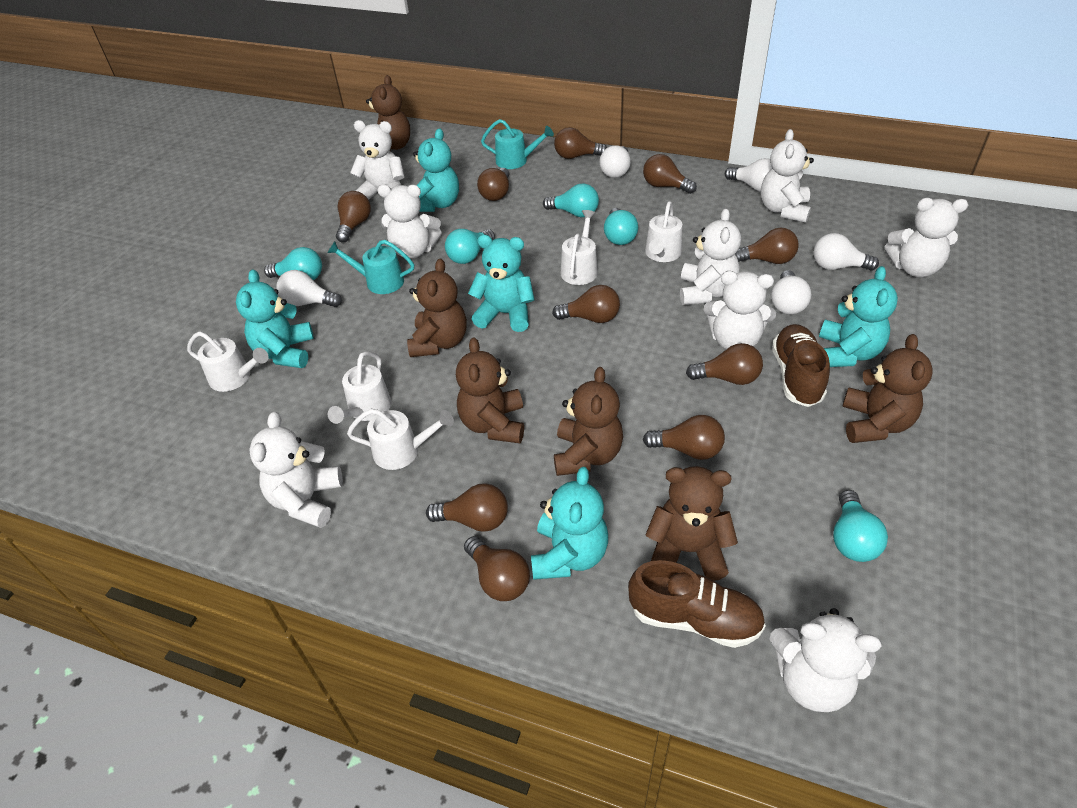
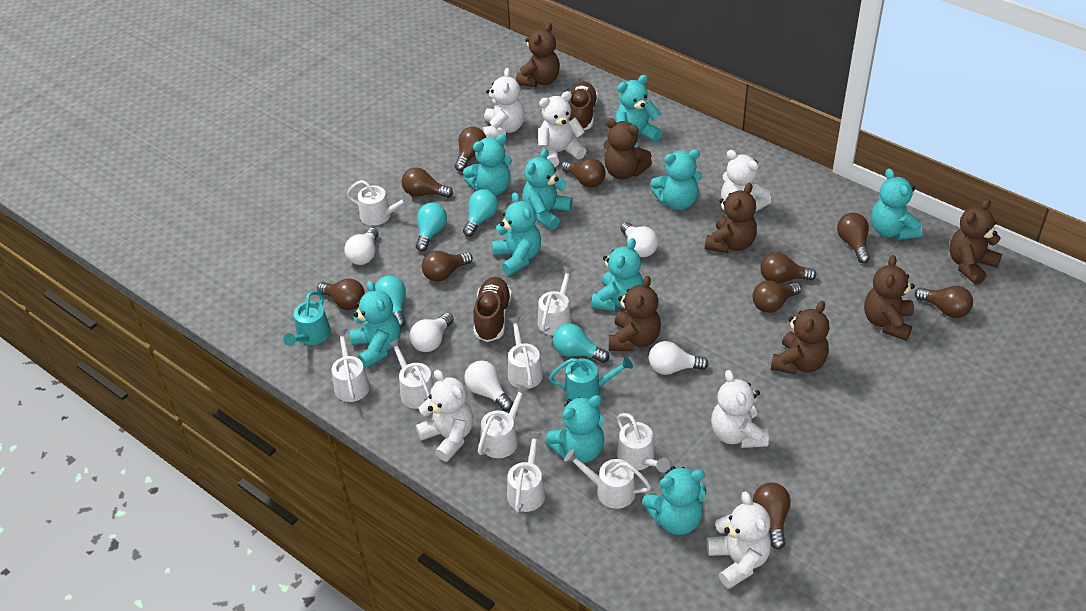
brown teddy bear: [366,75,410,150] [407,258,467,357] [456,337,524,443] [554,367,623,476] [646,466,738,581] [842,334,932,443] = 6 -> [516,23,560,87] [604,118,652,180] [609,276,661,351] [705,183,757,253] [771,301,829,375] [864,255,915,341] [949,199,1002,285] = 7
turquoise light bulb: [264,247,322,280] [445,229,495,264] [543,184,599,217] [604,208,638,245] [833,490,888,562] = 5 -> [375,276,406,327] [416,203,447,252] [463,189,498,237] [553,323,609,363] = 4
turquoise teddy bear: [236,269,314,368] [413,128,459,212] [468,235,535,332] [531,467,608,580] [819,266,898,367] = 5 -> [350,281,401,368] [463,134,512,196] [492,192,541,276] [523,148,573,230] [545,395,604,463] [591,238,643,311] [615,75,662,148] [642,466,706,535] [651,149,702,210] [871,168,922,240] = 10
white teddy bear: [249,412,343,528] [350,120,405,200] [377,184,442,259] [680,208,741,305] [704,271,776,349] [761,129,814,223] [769,608,881,712] [884,198,968,277] = 8 -> [416,370,474,462] [483,68,525,138] [538,91,586,167] [706,492,771,589] [711,370,769,448] [721,150,771,212] = 6
white watering can: [187,331,269,392] [328,351,392,424] [347,409,454,470] [561,210,598,285] [645,201,682,262] = 5 -> [332,329,370,402] [347,180,412,226] [388,338,434,409] [478,384,529,458] [507,431,545,513] [508,316,543,389] [538,266,575,335] [564,449,651,509] [617,413,670,473] = 9

